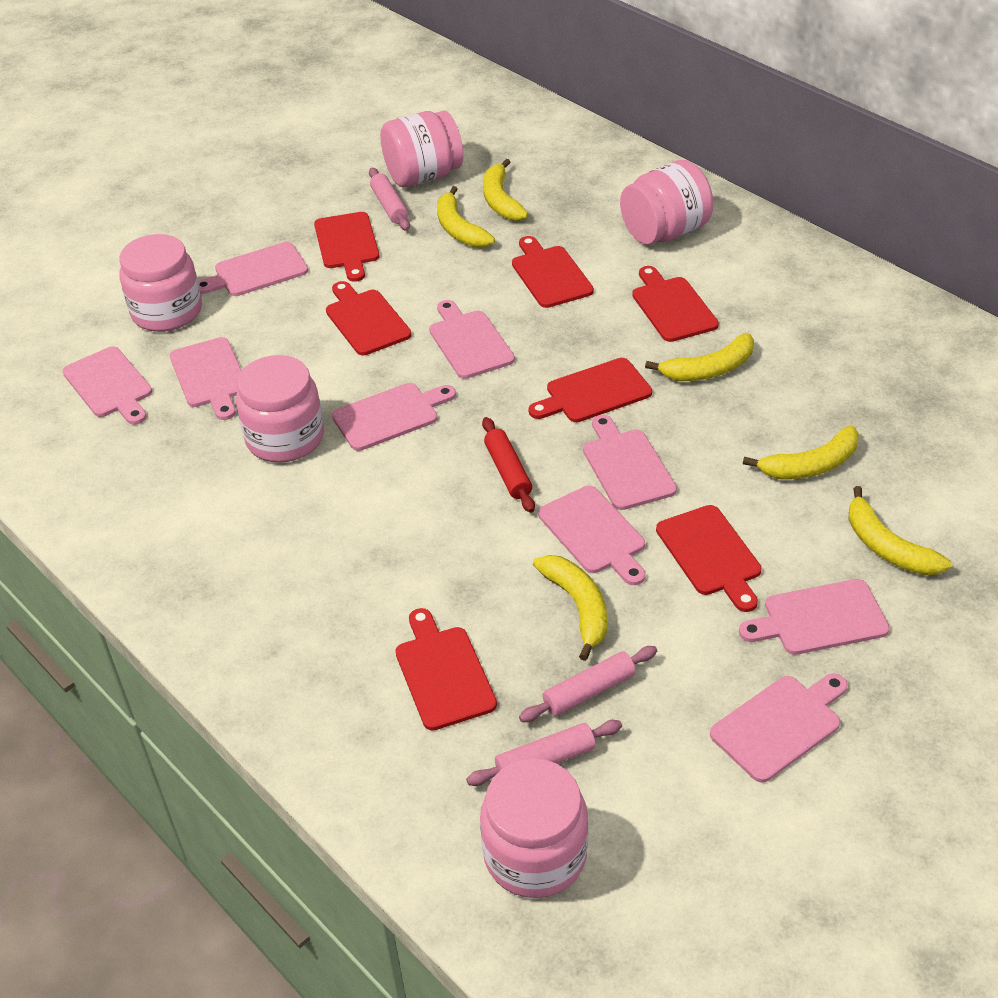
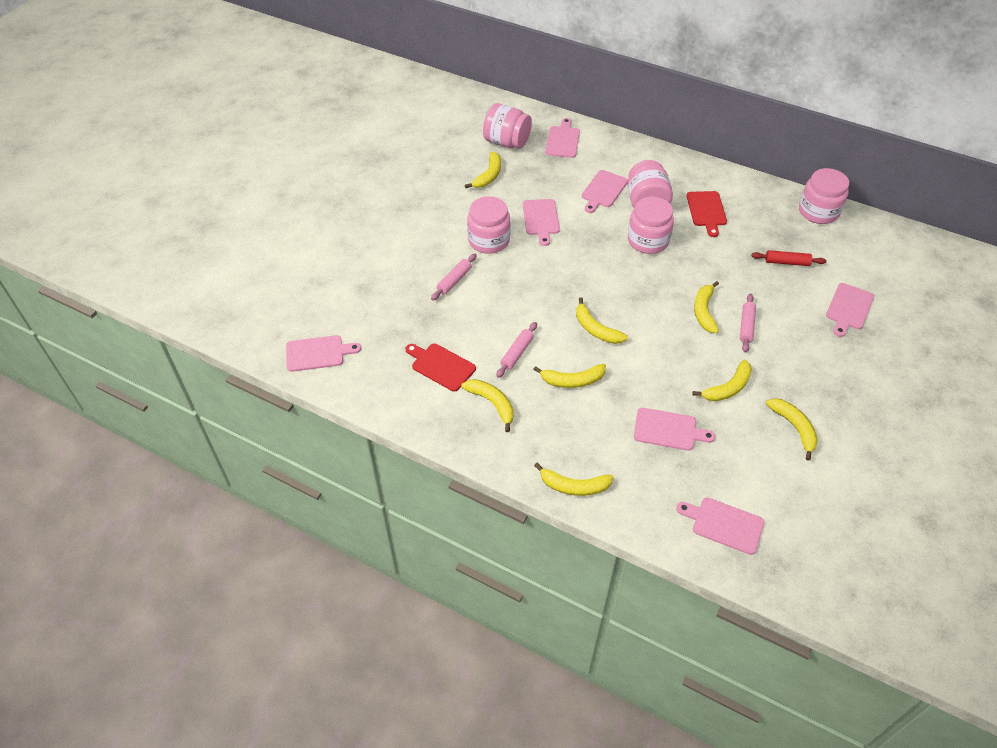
pink cutting board: [63,346,152,425] [170,337,242,420] [198,242,308,296] [332,383,456,451] [429,300,515,379] [538,486,645,585] [583,415,677,510] [710,673,848,782] [739,579,890,655] = 9 -> [286,335,361,372] [523,199,560,246] [545,118,580,158] [582,170,628,213] [634,408,715,450] [676,498,764,555] [826,283,874,337] = 7
red cutting board: [314,212,379,282] [326,281,412,355] [395,608,497,731] [512,236,594,308] [529,358,652,422] [632,266,719,342] [656,505,762,612] = 7 -> [405,344,476,392] [687,191,727,237] = 2
yellow banana: [437,186,495,247] [483,159,528,221] [533,555,607,661] [645,333,754,381] [743,425,859,479] [848,486,952,575] = 6 -> [461,379,514,432] [465,152,501,188] [533,364,606,388] [534,463,613,496] [576,298,628,344] [692,360,752,401] [694,281,719,333] [766,398,818,461] = 8

